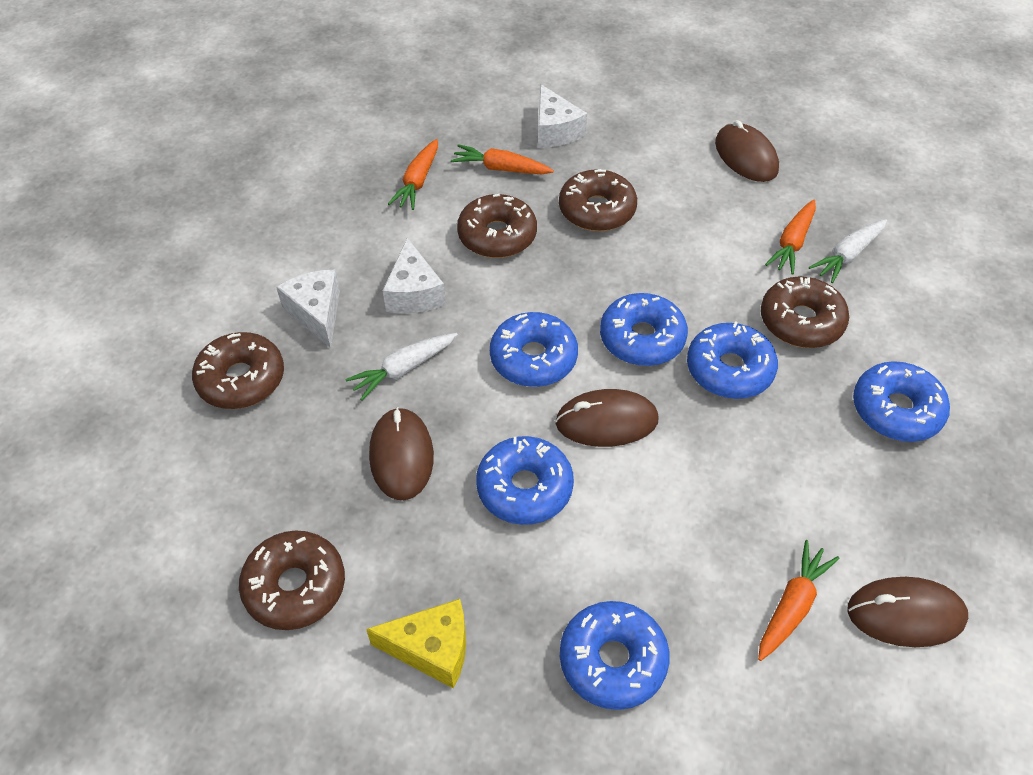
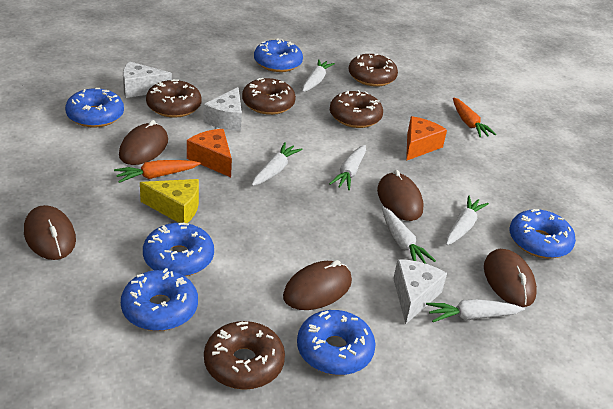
brown mouse: [369,407,434,500] [555,389,659,447] [715,120,779,182] [847,577,968,647] = 4 -> [24,205,76,260] [119,120,168,165] [283,260,352,310] [377,170,423,221] [484,249,537,307] = 5
orange carrot: [388,139,438,210] [451,144,554,174] [758,540,839,661] [765,200,816,275] = 4 -> [114,160,201,183] [453,97,496,137] = 2
orange cheese: none = 0 -> [187,129,232,177] [406,116,447,161] = 2
white carrot: [345,333,458,400] [809,219,887,283] = 2 -> [252,142,302,186] [302,59,335,92] [329,145,366,190] [382,207,436,264] [426,299,525,322] [446,196,489,245] = 6

